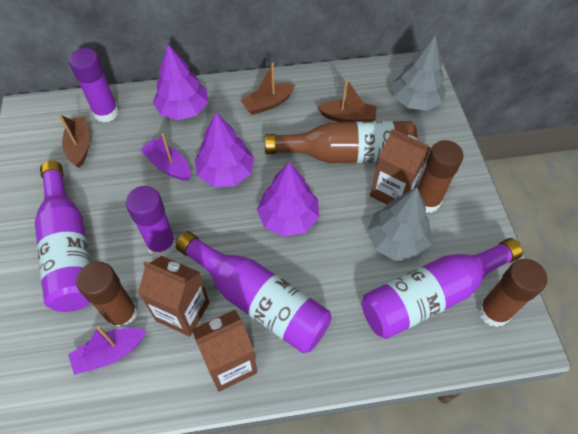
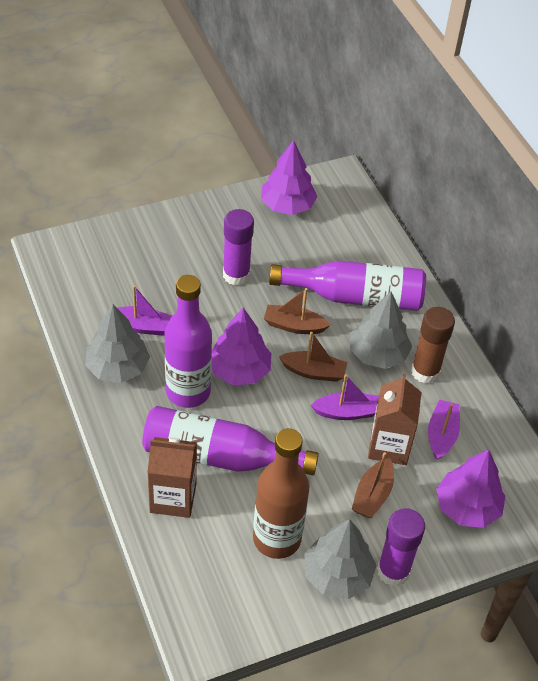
brown carton: [138,256,209,337] [192,310,257,392] [370,129,431,205] = 3 -> [147,437,197,518] [368,374,421,465] = 2
brown glue stick: [76,261,138,329] [418,140,463,213] [478,259,547,327] = 3 -> [411,307,455,383] = 1
grey tree: [367,187,432,261] [392,35,446,111] = 2 -> [85,304,150,383] [304,519,377,599] [350,292,412,369] = 3
purple boat: [68,326,146,375] [140,133,191,181] = 2 -> [118,285,172,336] [310,374,379,420] [428,400,460,460] = 3

